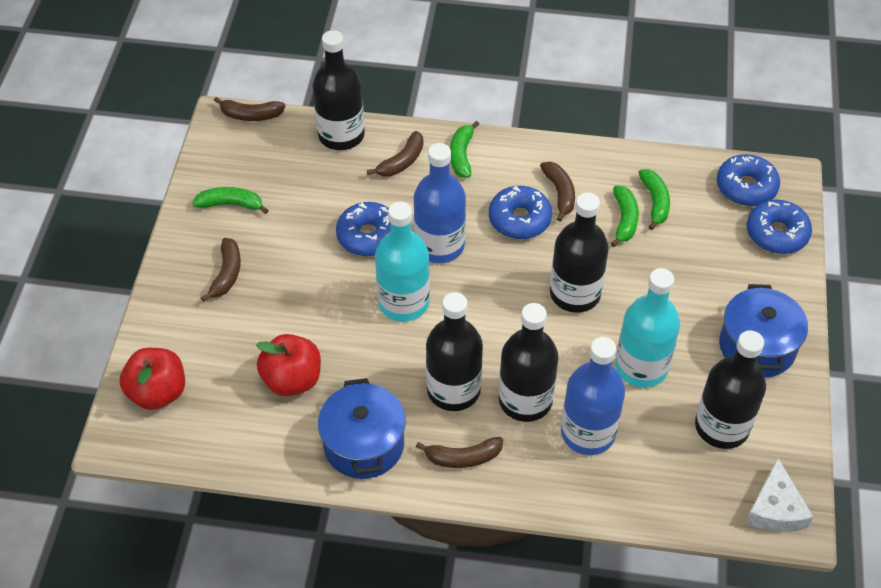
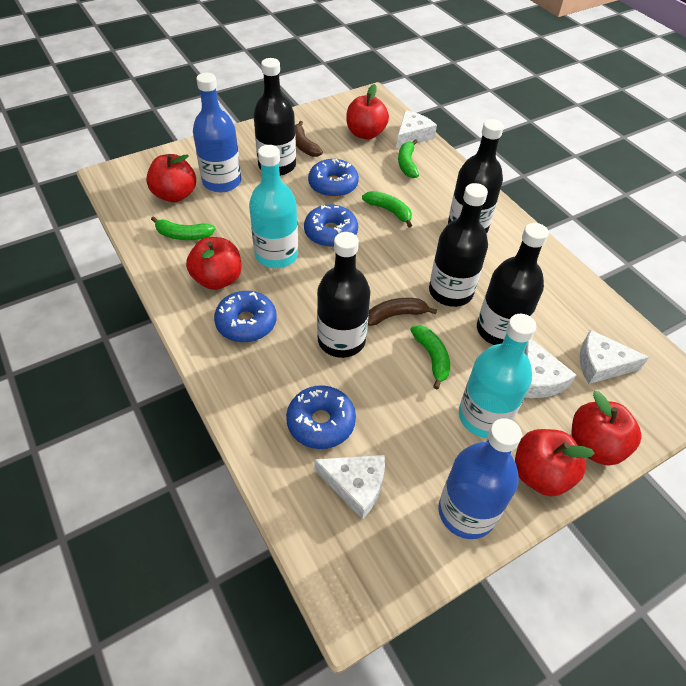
blue pot: [318,378,406,479] [719,284,808,378] = 2 -> none = 0
brown banana: [201,238,241,302] [214,97,286,121] [367,131,424,177] [416,437,503,468] [540,162,575,222] = 5 -> [295,121,323,157] [368,298,437,326] = 2
red apple: [120,348,185,410] [256,334,321,396] = 2 -> [146,154,196,202] [186,237,242,290] [346,84,389,139] [515,429,595,496] [571,391,641,466] = 5
white cheese: [746,458,813,532] = 1 -> [314,455,385,519] [396,110,437,149] [524,339,576,398] [580,330,649,384] = 4

